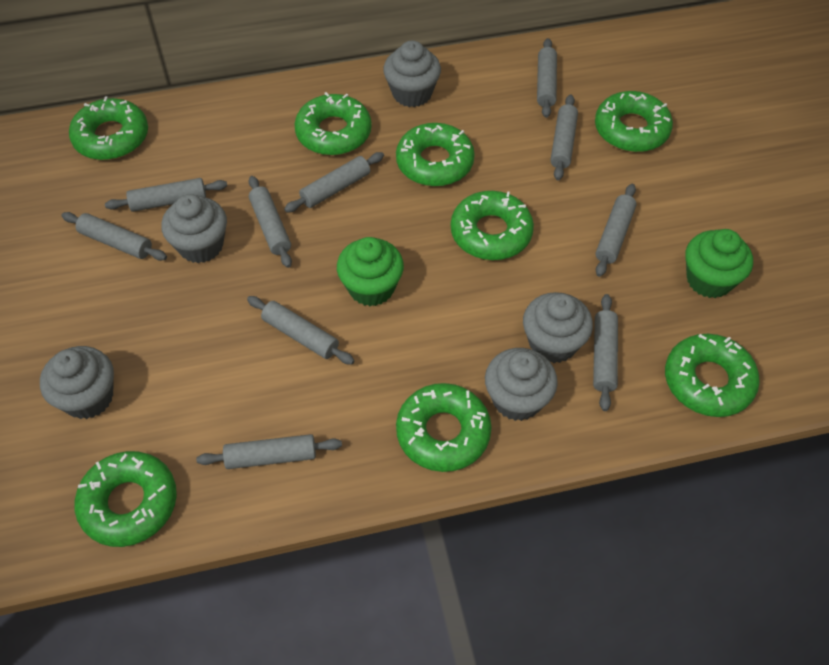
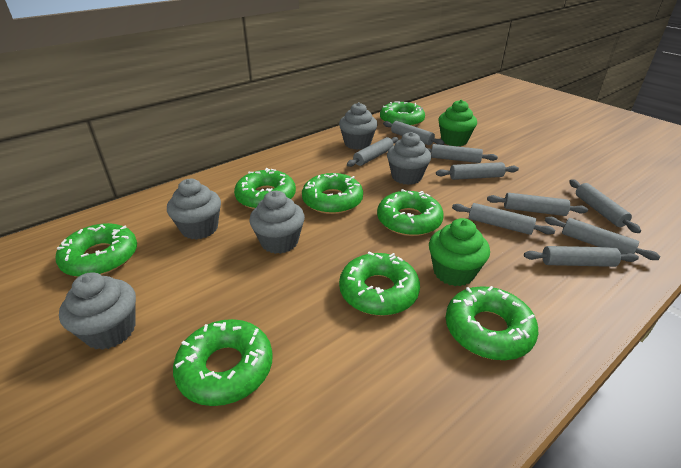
grey rolling pin: [62,212,167,261] [105,178,227,212] [196,434,342,469] [247,296,355,365] [249,176,292,268] [284,152,384,212] [537,38,557,118] [550,95,578,180] [593,294,618,411] [595,184,636,277] = 10 -> [347,137,398,167] [383,121,445,145] [427,144,498,163] [436,162,519,180] [452,203,555,235] [487,193,588,216] [524,246,639,267] [545,217,661,260] [569,179,641,233] = 9

